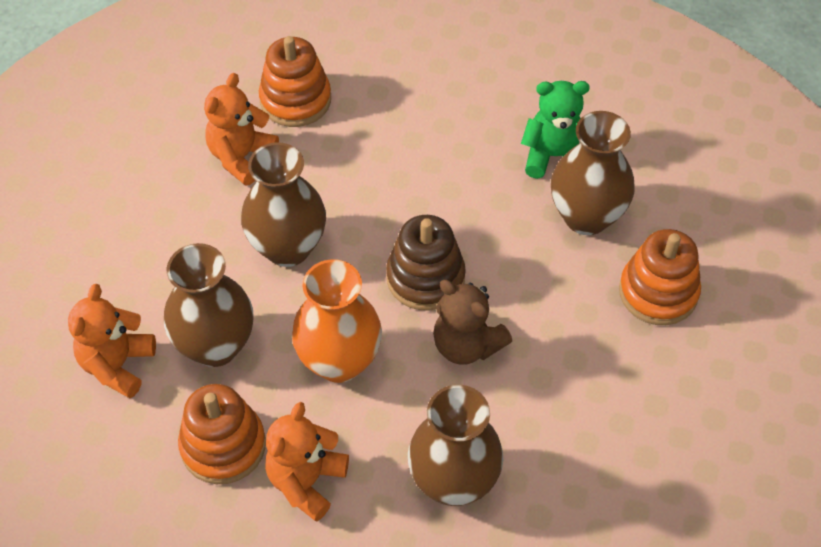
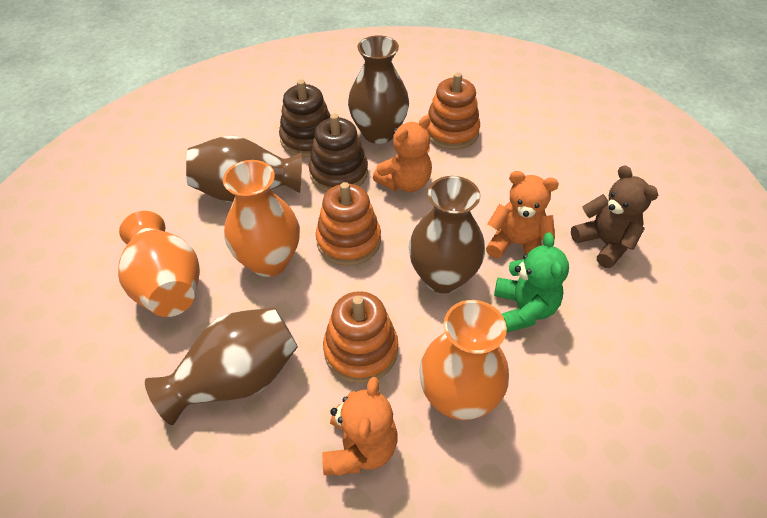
brown stacking toy: [386,215,466,311] = 1 -> [279,80,331,157] [309,114,368,192] = 2
orange vase: [292,259,382,383] = 1 -> [118,211,200,317] [223,160,300,277] [419,300,509,420] = 3

